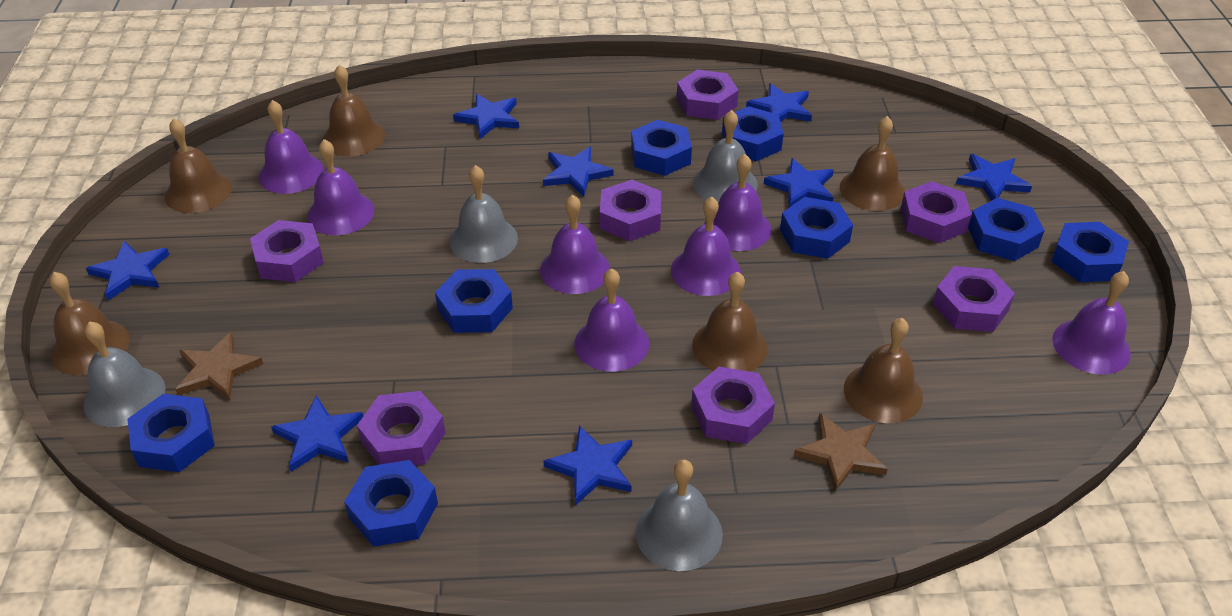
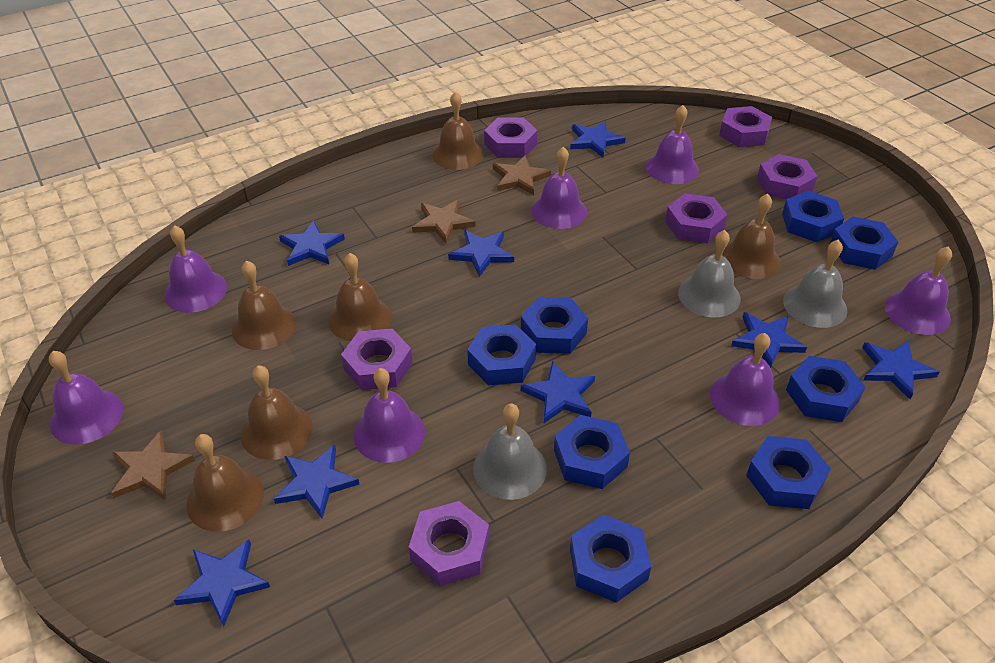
brown star: [175,332,263,400] [794,413,888,492] = 2 -> [111,430,195,500] [412,200,476,244] [493,155,551,195] = 3
grey bell: [84,321,166,427] [449,165,518,263] [636,459,723,571] [693,110,758,202] = 4 -> [473,404,547,500] [678,230,741,318] [783,240,847,328] = 3
purple nut: [250,220,324,282] [357,391,445,465] [600,180,661,241] [677,69,739,120] [691,367,775,444] [901,181,972,243] [933,266,1015,332] = 7 -> [341,328,413,390] [409,501,489,586] [484,118,537,158] [665,193,728,243] [719,106,772,147] [757,154,817,199] = 6

